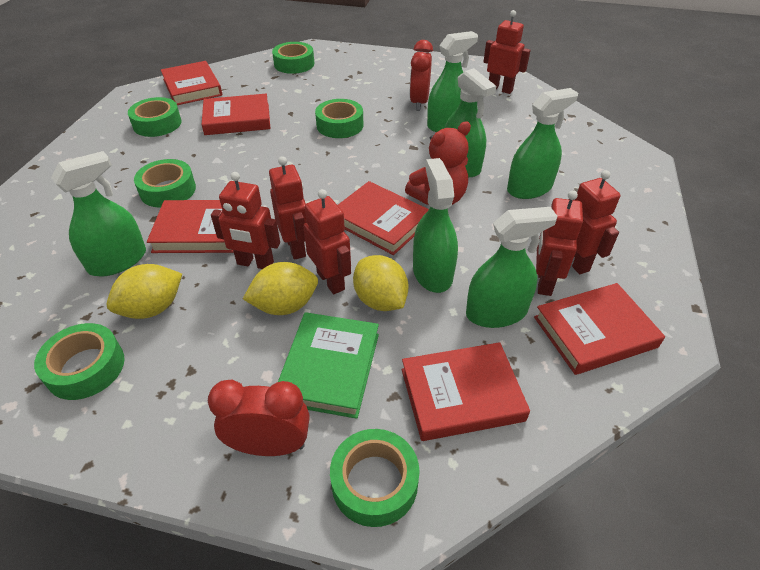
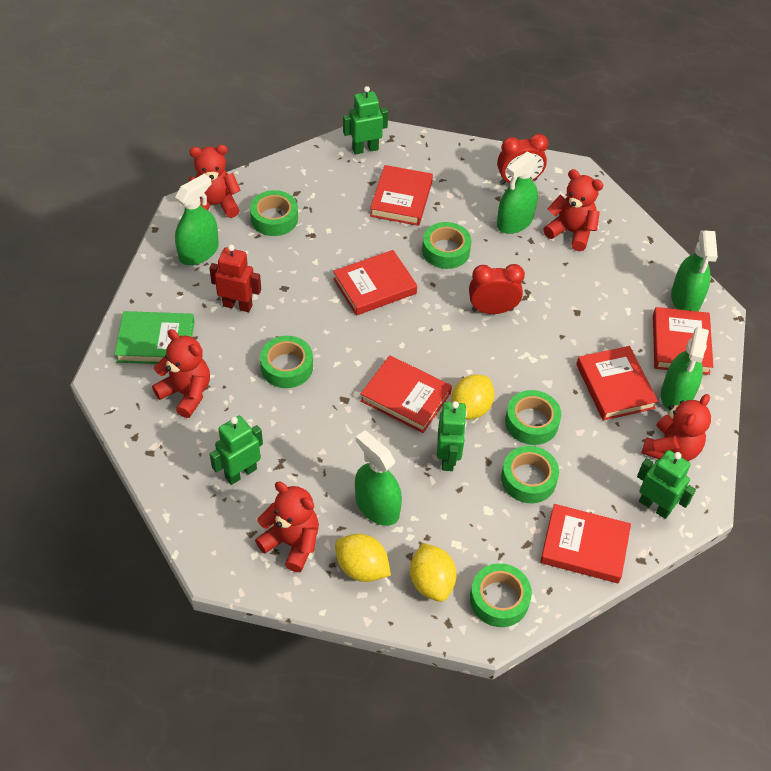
green robot: none = 0 -> [210,416,263,485] [343,86,388,154] [437,401,467,471] [637,450,696,519] = 4
green spray bottle: [51,151,146,277] [413,158,458,293] [427,31,478,132] [445,68,496,177] [466,207,558,328] [507,88,578,199] = 6 -> [175,174,219,265] [355,430,402,526] [497,151,539,234] [661,327,709,411] [671,230,718,311] = 5
red robot: [211,172,280,269] [269,156,307,260] [303,189,351,294] [483,10,531,94] [536,190,583,296] [569,170,620,274] = 6 -> [209,245,261,312] = 1
red teddy bear: [405,121,471,205] = 1 -> [152,329,210,418] [189,145,241,218] [255,482,319,572] [543,169,604,251] [642,394,711,461] = 5

